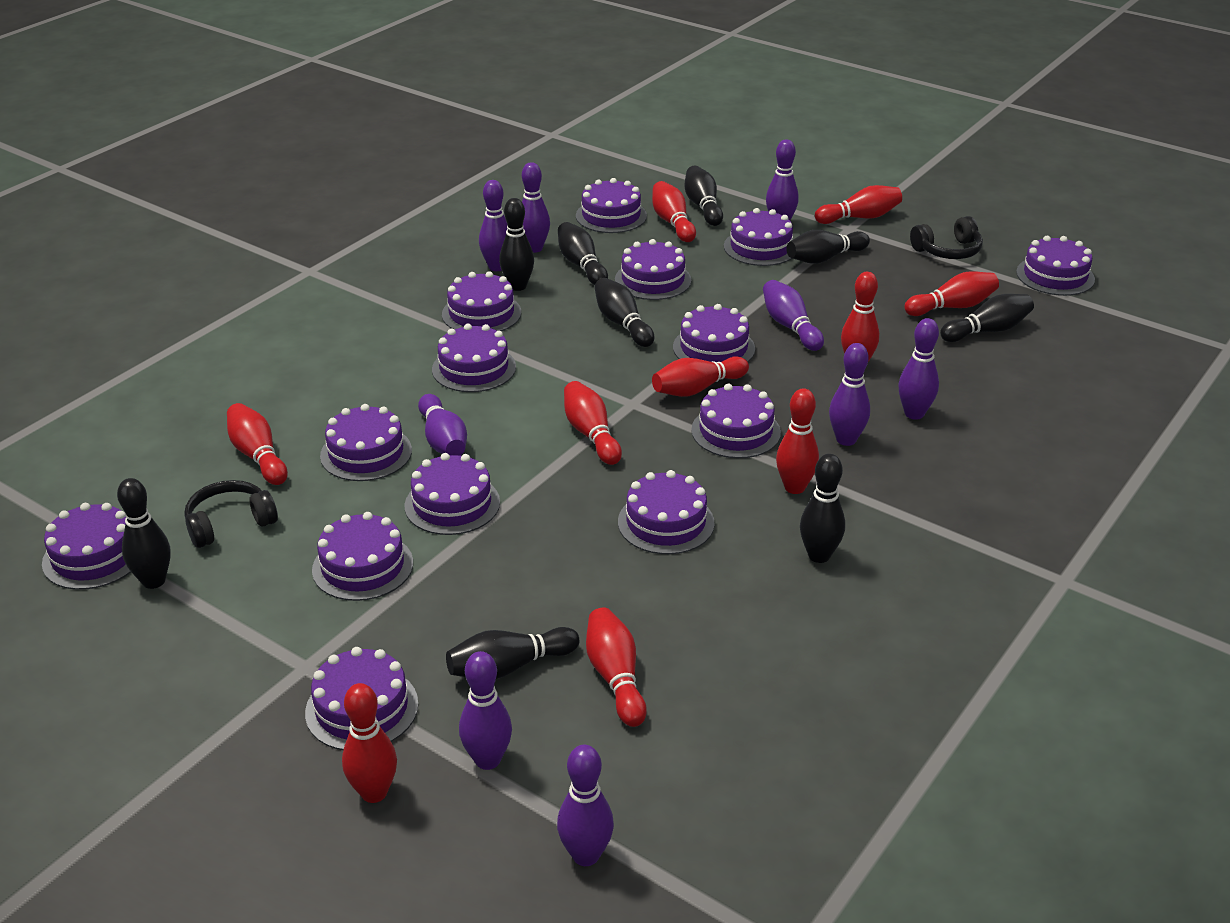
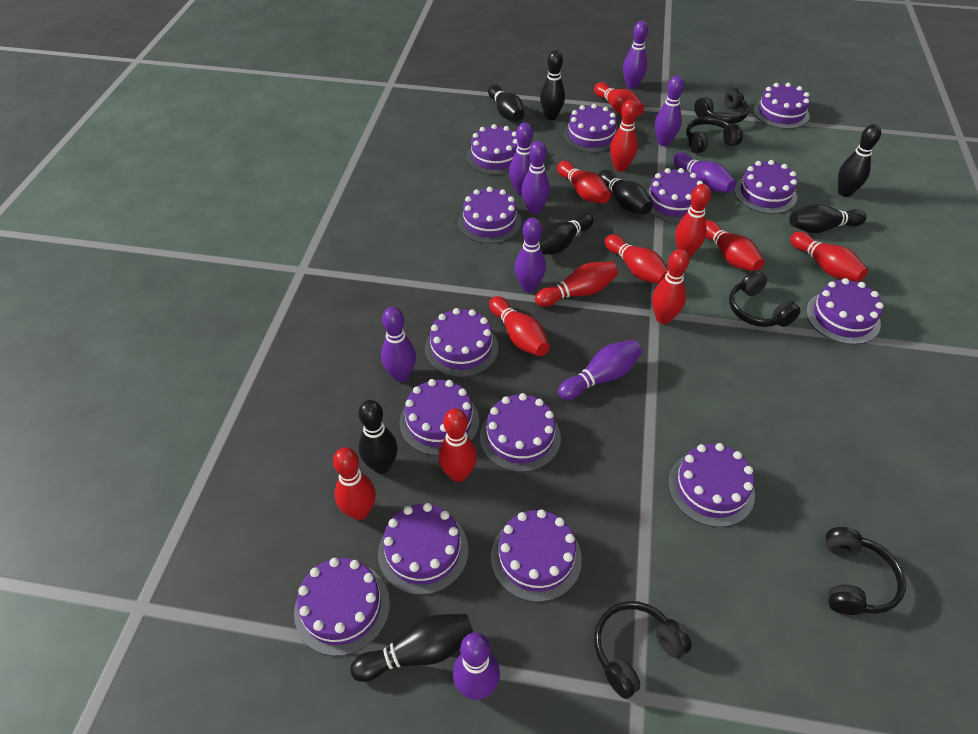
black bowling pin: [117,478,171,589] [446,627,579,679] [499,198,534,291] [558,222,608,285] [594,278,654,347] [684,166,723,226] [786,230,870,264] [800,454,845,563] [940,294,1034,342] = 9 -> [350,614,473,682] [359,400,398,474] [488,84,524,121] [539,213,594,255] [540,50,565,120] [598,170,653,215] [789,204,866,233] [838,124,881,197] = 8
black headphones: [184,480,278,548] [910,216,983,259] = 2 -> [594,601,692,699] [686,117,743,153] [694,88,749,124] [729,270,801,327] [826,527,906,615] = 5
red bowling pin: [227,403,288,485] [342,683,397,803] [564,381,622,465] [586,607,647,727] [652,181,696,242] [652,356,749,397] [776,388,819,494] [815,185,902,224] [841,272,879,362] [904,271,999,316] = 10 -> [333,447,376,520] [438,408,477,482] [489,296,550,356] [535,262,618,307] [557,161,611,204] [594,82,644,116] [605,234,669,284] [610,99,638,171] [652,249,689,324] [675,184,711,258] [706,220,765,271] [790,232,868,282] = 12

